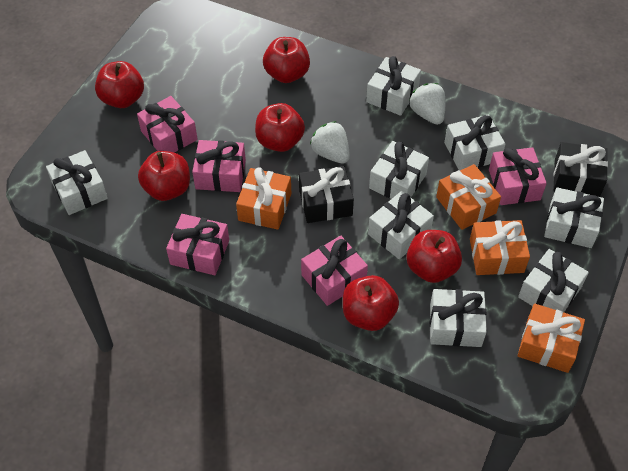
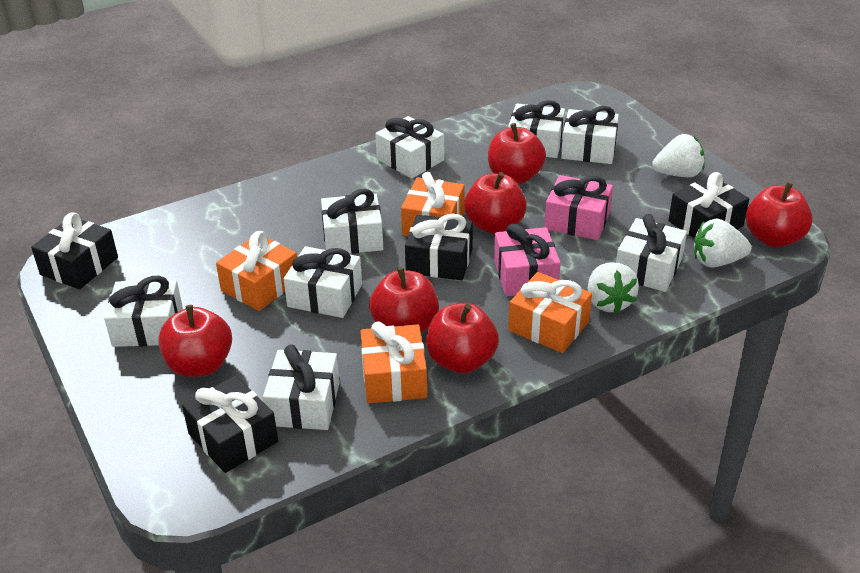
black gift: [299,166,354,223] [553,142,608,197] = 2 -> [31,212,118,289] [182,376,278,473] [405,214,473,280] [668,172,749,238] = 4
pink gift: [137,96,198,153] [166,214,229,275] [192,140,246,192] [301,236,368,306] [489,147,547,205] = 5 -> [494,224,561,296] [544,175,613,240] = 2
white strawberry: [310,121,350,163] [409,83,445,125] = 2 -> [588,263,639,314] [652,134,705,177] [694,218,751,268] = 3

